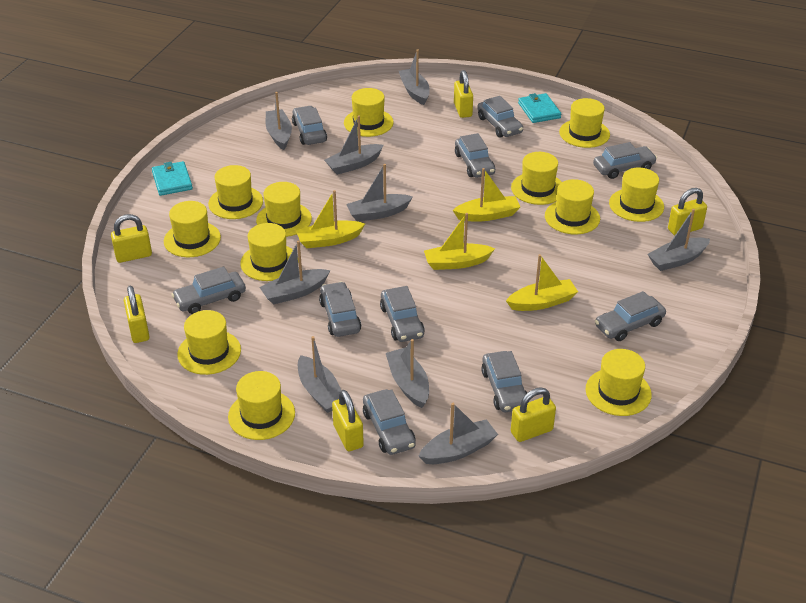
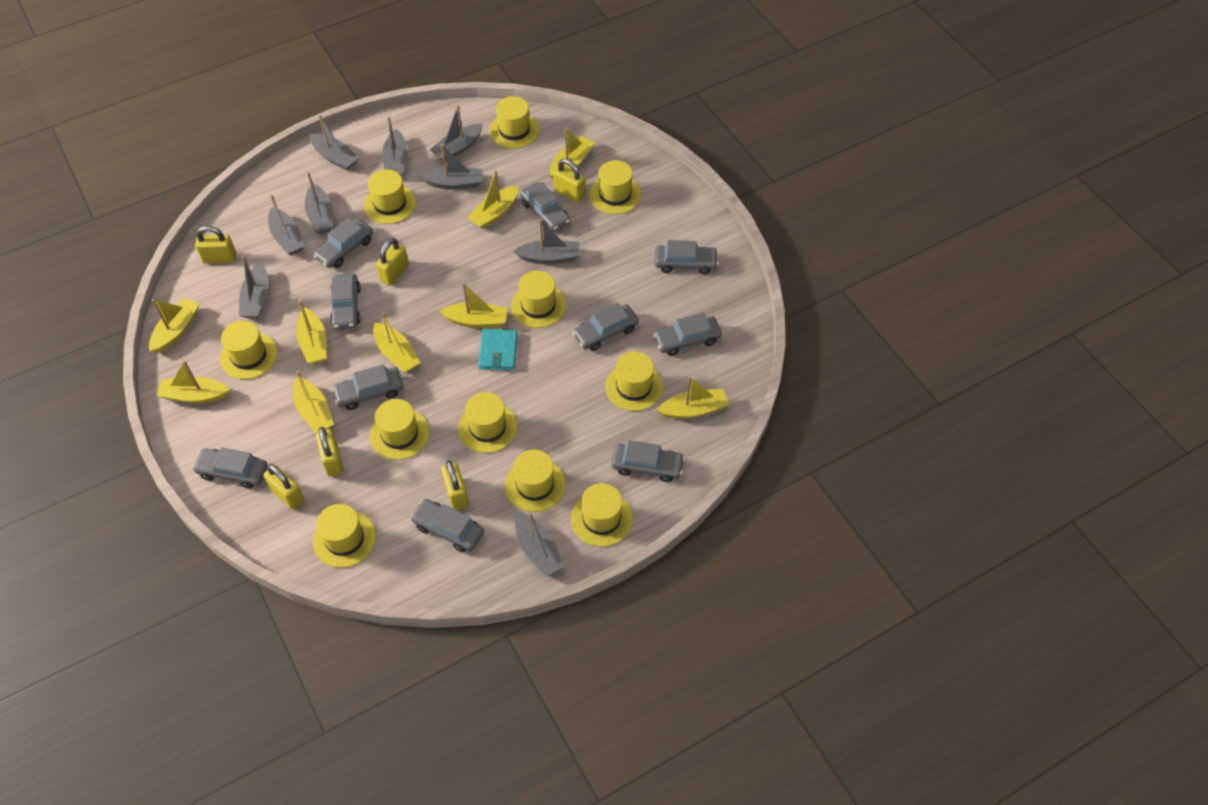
turquoise wallet: [152,161,193,196] [518,93,561,123] = 2 -> [478,329,518,370] = 1
yellow boat: [296,190,365,248] [424,213,495,270] [453,168,520,222] [506,254,578,311] = 4 -> [149,298,199,353] [157,360,230,403] [293,371,334,433] [296,301,327,364] [373,313,421,373] [439,283,508,328] [467,170,518,229] [550,128,595,178] [657,376,729,419] = 9
yellow hat: [164,201,221,257] [177,310,241,375] [208,165,263,219] [228,371,295,440] [240,223,293,281] [256,182,312,237] [344,88,394,137] [511,152,562,205] [545,179,600,235] [559,98,610,148] [586,349,652,416] [609,168,664,222] = 12 -> [220,321,278,379] [313,504,376,568] [364,170,416,224] [370,399,430,460] [458,392,517,453] [489,96,539,149] [505,450,566,512] [511,271,566,328] [571,483,633,547] [589,160,641,214] [605,351,663,411] = 11

